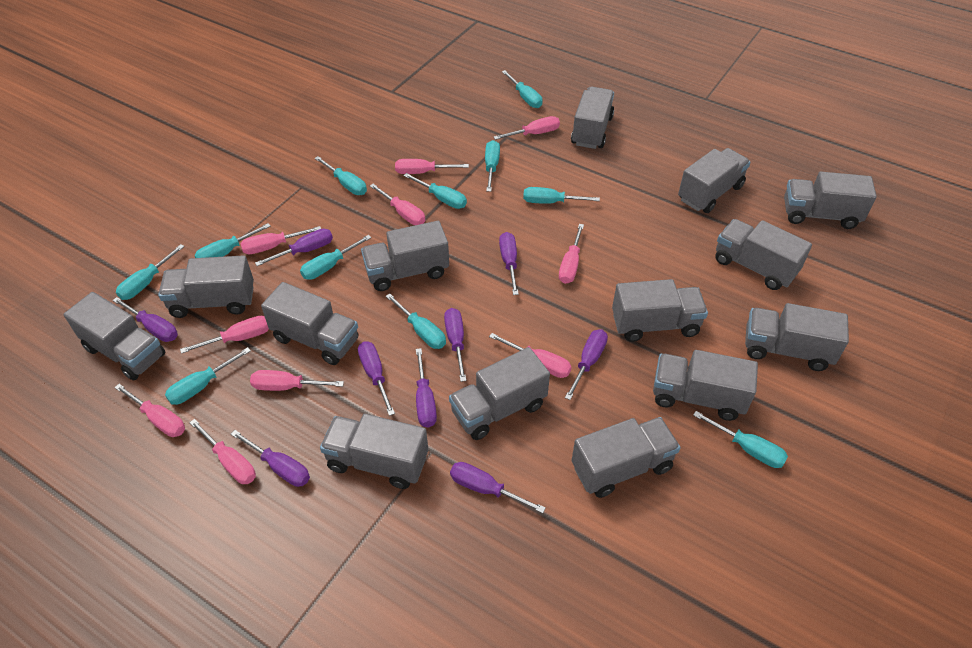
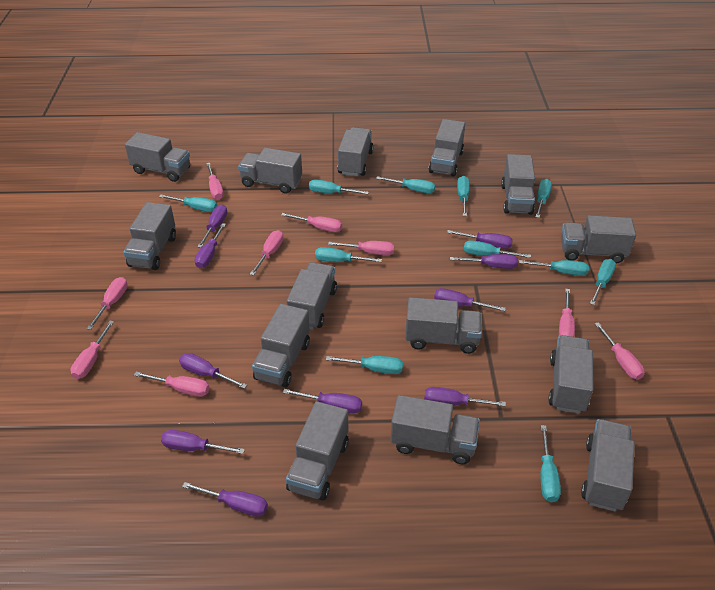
pink screwdriver: [114,384,185,437] [180,316,269,354] [189,419,256,484] [240,226,321,254] [250,370,344,391] [370,184,425,225] [395,159,469,174] [489,333,572,378] [494,116,560,140] [559,224,584,284] = 10 -> [71,321,114,379] [87,277,128,330] [134,372,209,397] [206,163,224,200] [250,230,284,276] [281,213,342,232] [328,241,394,255] [559,289,575,337] [595,322,645,380] = 9
purple screwdriver: [113,297,178,342] [231,430,310,487] [255,229,333,266] [358,341,395,416] [416,348,437,428] [444,308,466,382] [450,462,546,513] [499,232,519,295] [565,330,608,400] = 9 -> [161,430,245,454] [179,353,247,389] [182,482,268,517] [195,223,226,268] [197,205,227,248] [283,389,362,414] [424,387,506,407] [434,288,506,311] [447,230,513,249] [450,254,518,269] = 10

